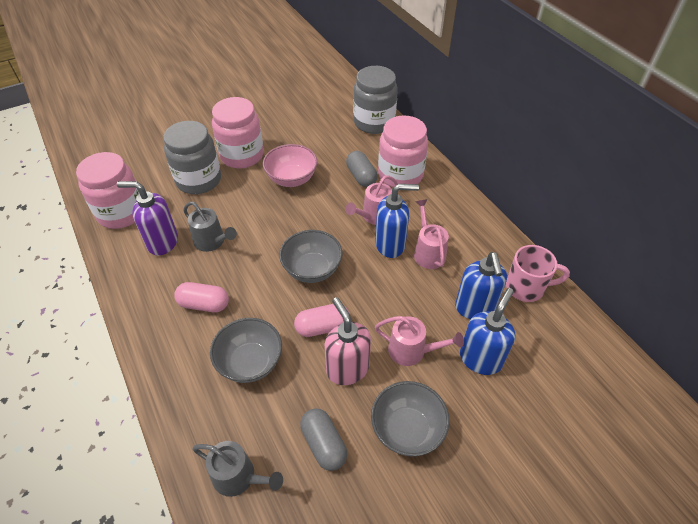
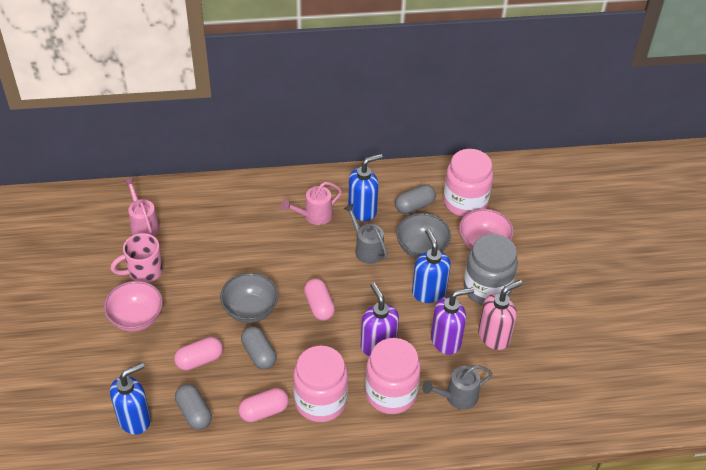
grey bowl: [210,318,282,383] [279,230,342,283] [371,381,449,457] = 3 -> [220,273,278,323] [396,213,451,259] = 2
grey capsule: [300,408,347,471] [346,151,377,187] = 2 -> [175,384,212,430] [241,326,276,369] [395,185,436,214] = 3
grey jar: [163,121,221,194] [353,66,398,134] = 2 -> [464,234,518,305] = 1
pink bowl: [263,144,317,187] = 1 -> [104,281,163,332] [459,209,514,250] = 2
pink capsule: [174,282,229,312] [294,304,349,337] = 2 -> [174,337,223,371] [238,388,289,422] [304,278,335,321] = 3
pink watering can: [345,175,398,225] [375,316,464,366] [414,199,449,269] = 3 -> [124,178,160,236] [281,182,342,225] = 2
purple soap dispenser: [117,181,178,256] = 1 -> [361,283,399,356] [431,287,474,355] = 2

